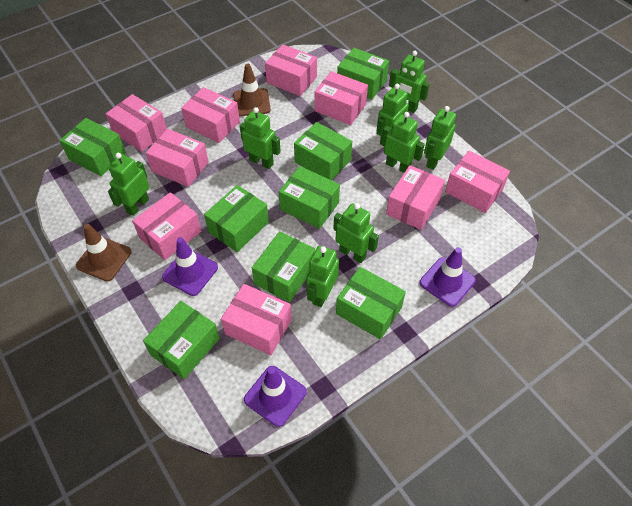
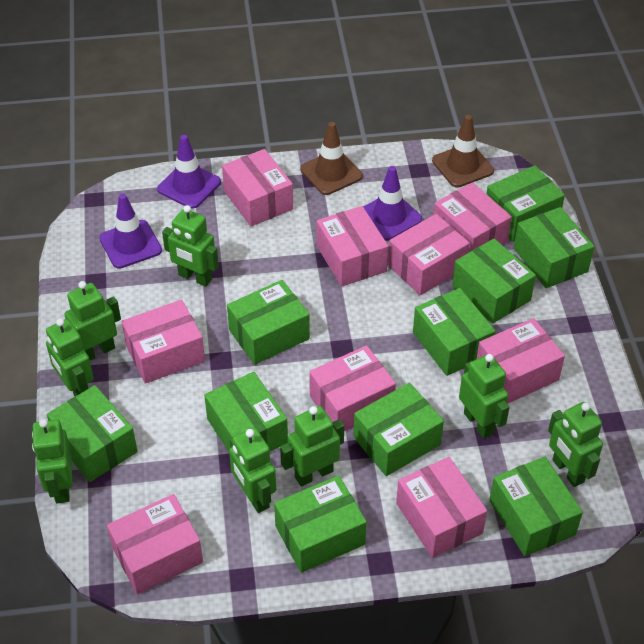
green box: [60,118,126,176] [143,301,220,379] [204,185,269,252] [252,231,315,303] [279,166,340,229] [294,122,352,180] [336,267,406,339] [337,48,389,100] = 8 -> [47,385,138,482] [204,372,288,452] [227,280,310,365] [274,475,367,573] [353,383,444,476] [413,288,495,376] [452,238,536,324] [486,165,565,242] [489,457,583,556] [514,207,594,288] = 10

